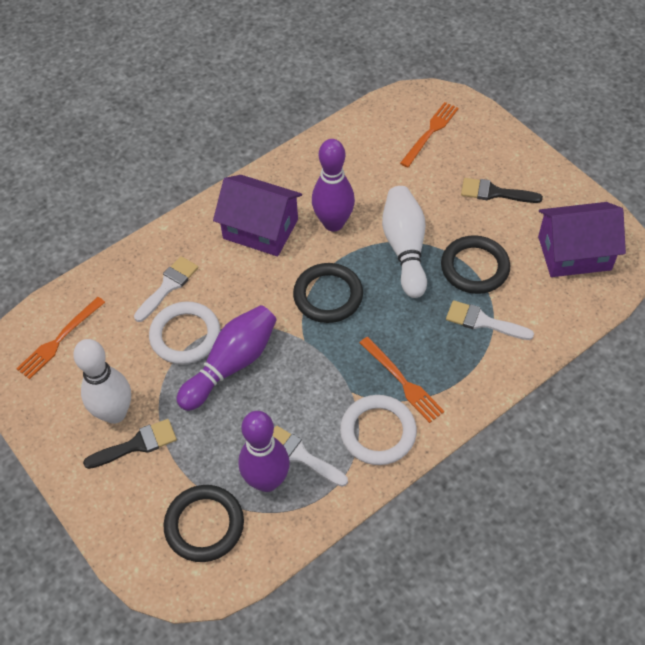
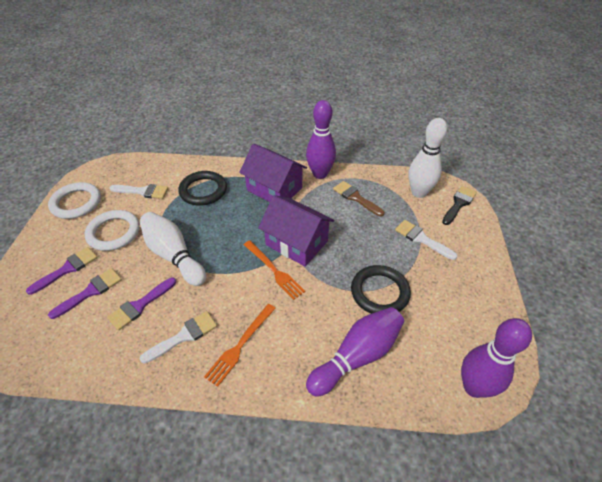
black brush: [83,419,177,469] [461,178,543,203] = 2 -> [442,186,477,225] = 1
black ring: [164,485,244,562] [293,263,363,323] [441,235,510,294] = 3 -> [178,171,227,206] [351,265,411,314] = 2
brown brush: none = 0 -> [333,181,385,216] = 1
orange fork: [16,297,105,379] [360,337,444,423] [400,102,459,167] = 3 -> [204,304,276,387] [244,240,305,300] = 2
purple brush: none = 0 -> [26,247,98,295] [48,268,122,319] [107,277,176,331] = 3

